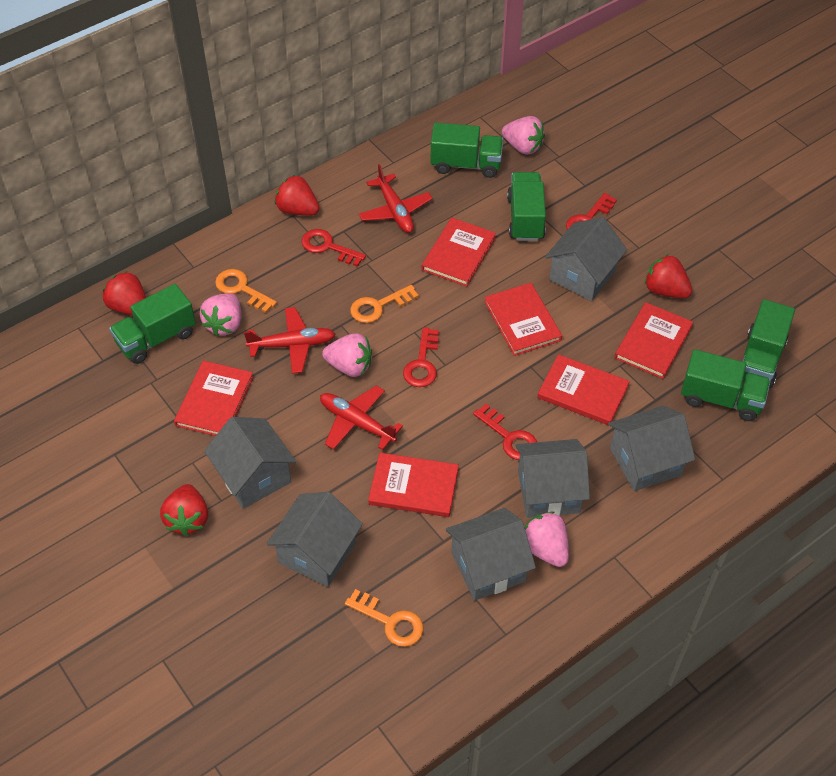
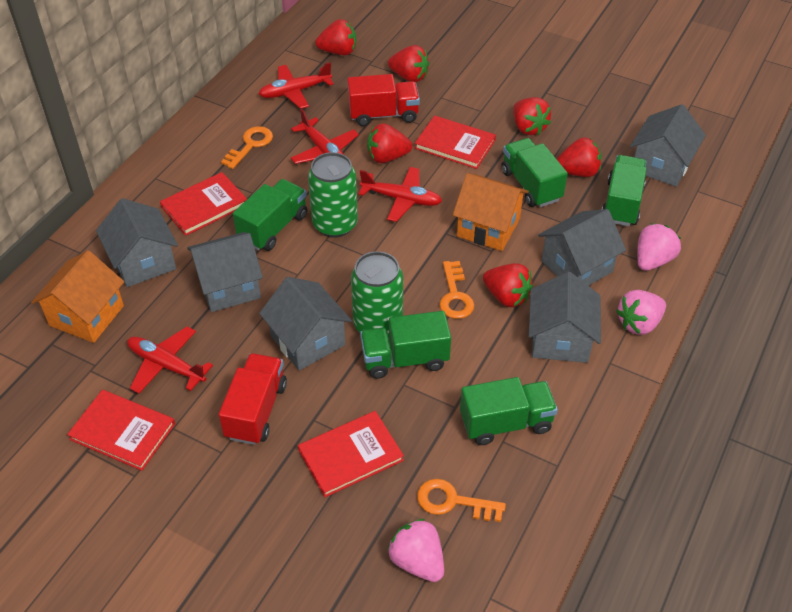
green can: none = 0 -> [308,152,358,238] [351,251,403,337] = 2
orange house: none = 0 -> [31,250,124,343] [453,173,529,251] = 2
pink strawberry: [200,293,241,336] [322,333,372,377] [502,116,545,155] [525,512,569,567] = 4 -> [388,519,444,582] [616,290,666,335] [637,223,681,271] = 3
red book: [174,361,254,436] [368,453,459,517] [422,218,496,286] [484,283,562,356] [537,354,630,425] [615,302,693,379] = 6 -> [67,390,175,471] [160,172,247,236] [298,411,404,497] [415,116,496,169] = 4
red key: [301,229,366,267] [403,327,439,387] [473,404,537,460] [566,193,617,230] = 4 -> none = 0
red plane: [244,307,335,374] [320,385,403,450] [359,164,432,233] = 3 -> [127,326,213,393] [259,62,334,109] [290,109,359,164] [359,167,442,222] = 4
red strawberry: [103,271,146,315] [160,484,208,536] [275,175,319,215] [645,255,692,298] = 4 -> [315,19,356,55] [367,123,413,163] [388,45,429,82] [483,263,533,307] [513,97,551,135] [557,138,602,177] = 6
red truck: none = 0 -> [219,353,287,445] [347,74,420,127] = 2

